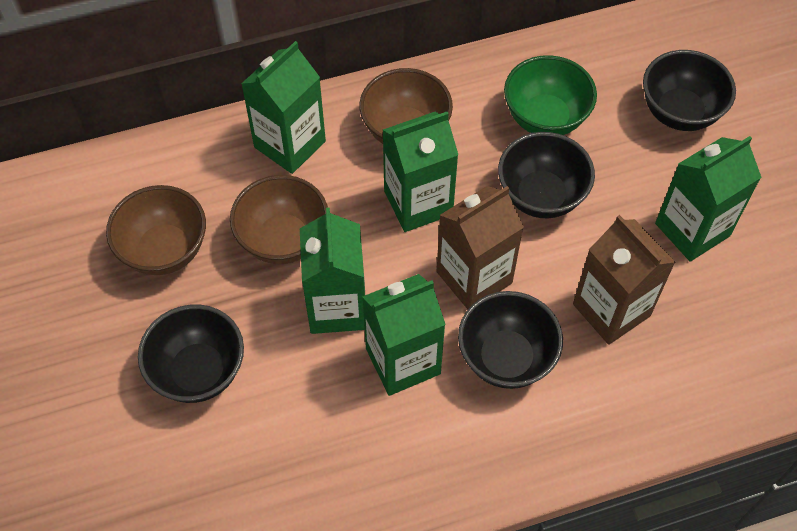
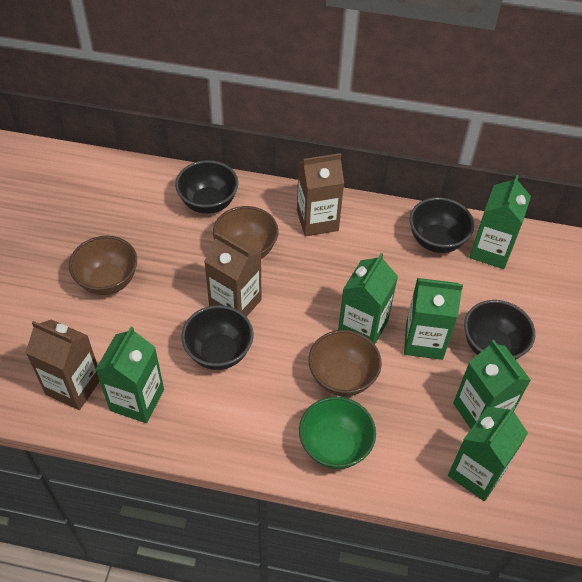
brown carton: [437,186,524,309] [573,215,675,345] = 2 -> [26,320,100,410] [204,233,262,317] [297,153,344,237] = 3
green carton: [241,41,326,174] [300,207,365,334] [362,274,446,396] [383,112,458,232] [655,136,761,262] = 5 -> [96,326,164,423] [338,253,398,344] [404,278,463,360] [448,406,528,501] [453,340,531,429] [469,175,531,269] = 6

